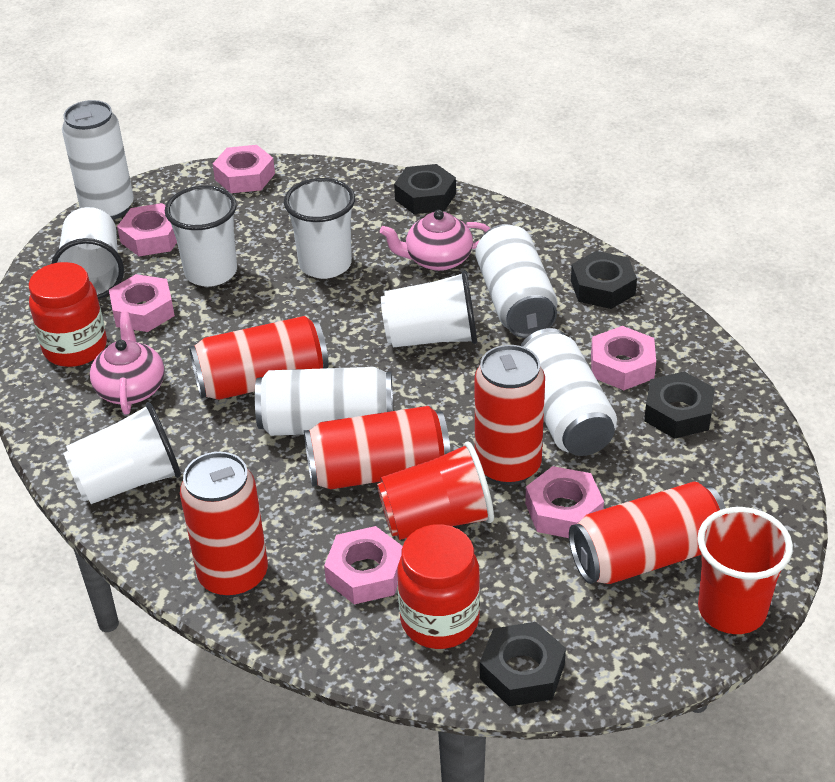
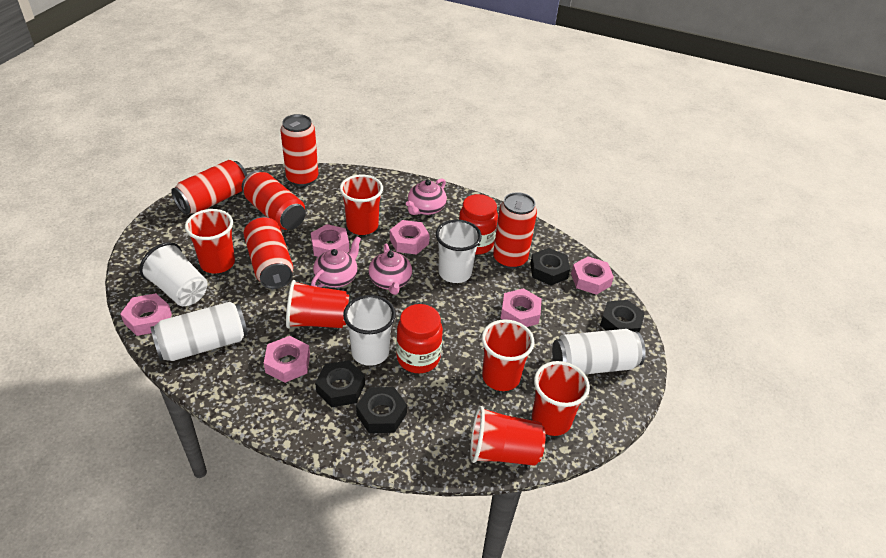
pink teapot: [90,311,165,415] [380,210,490,271] = 2 -> [311,236,361,288] [368,243,412,295] [406,178,447,215] = 3
red cup: [377,441,494,540] [697,507,793,634] = 2 -> [185,209,235,273] [286,280,349,328] [340,174,383,235] [470,406,546,466] [482,319,535,391] [532,361,590,436] = 6
white can: [62,100,134,220] [255,367,393,436] [476,224,557,338] [520,328,617,456] = 4 -> [150,302,248,361] [552,329,646,374] = 2
white cup: [51,207,124,299] [63,402,181,504] [165,186,237,287] [284,178,355,279] [381,270,477,347] = 5 -> [139,242,208,306] [343,295,396,366] [436,220,482,283] = 3

